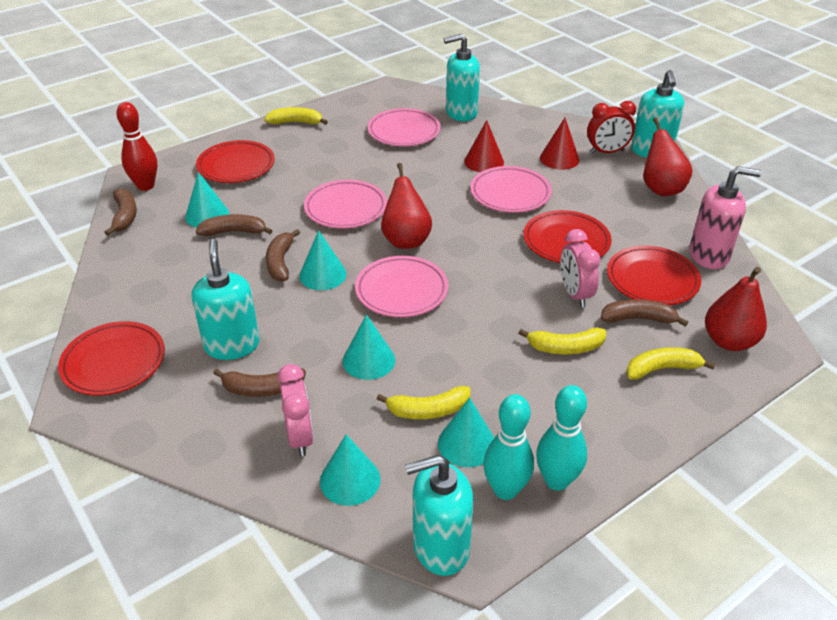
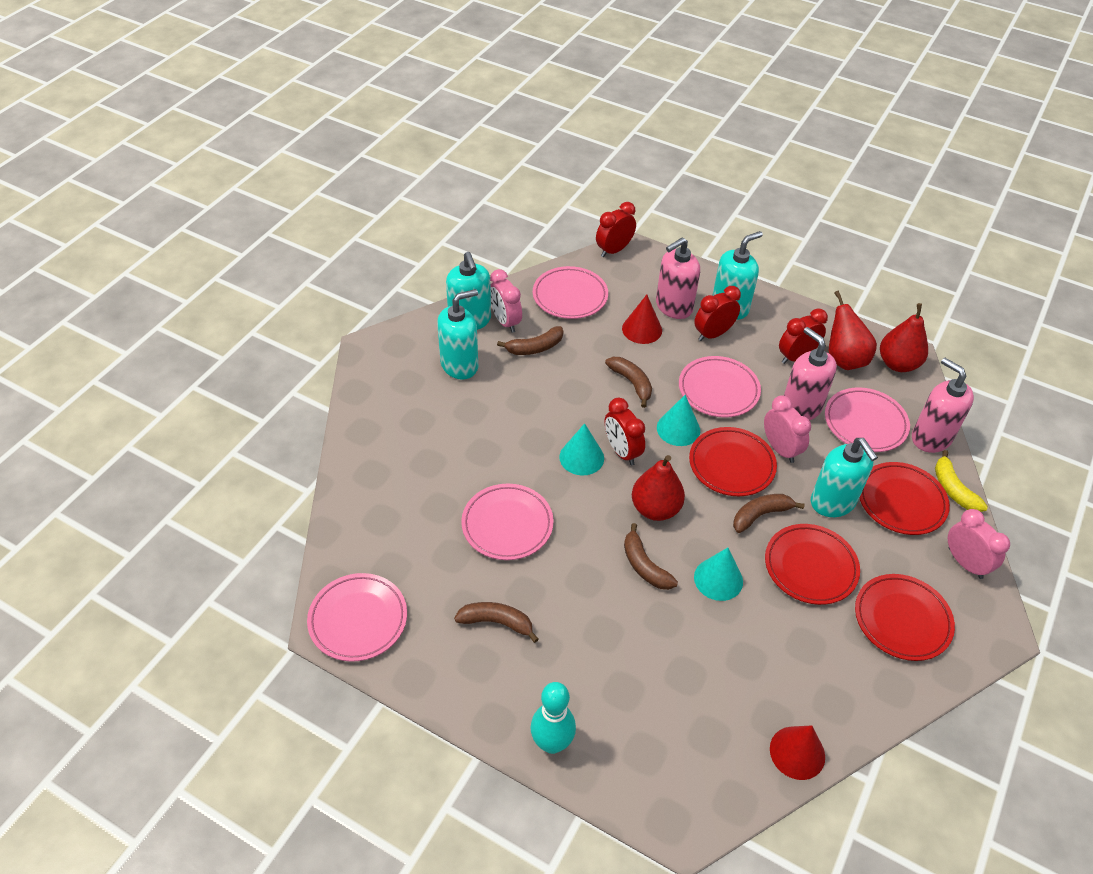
pink clock: [277,364,314,456] [560,229,601,308] = 2 -> [490,269,522,333] [764,395,811,463] [948,509,1010,579] = 3
pink plate: [304,180,387,229] [355,256,448,317] [368,108,441,146] [470,166,552,213] = 4 -> [307,573,407,662] [461,484,554,560] [533,266,608,319] [679,356,761,418] [825,387,910,452] = 5
pink soap dispenser: [689,166,762,269] = 1 -> [656,237,700,319] [784,327,837,421] [912,358,974,453] = 3
red bowling pin: [116,102,157,191] = 1 -> none = 0
red clock: [587,101,636,154] = 1 -> [596,202,636,257] [605,398,645,465] [694,286,741,341] [779,309,828,364] = 4
turquoise bowling pin: [483,394,534,500] [536,385,587,491] = 2 -> [531,682,576,754] = 1
turquoise cone: [185,172,229,227] [299,230,347,290] [320,434,381,506] [343,314,395,380] [438,398,494,467] = 5 -> [559,423,604,476] [657,395,700,446] [694,547,743,601] = 3
yellow banana: [264,107,328,125] [377,386,470,419] [518,328,606,354] [626,347,715,380] = 4 -> [935,450,988,512] = 1

